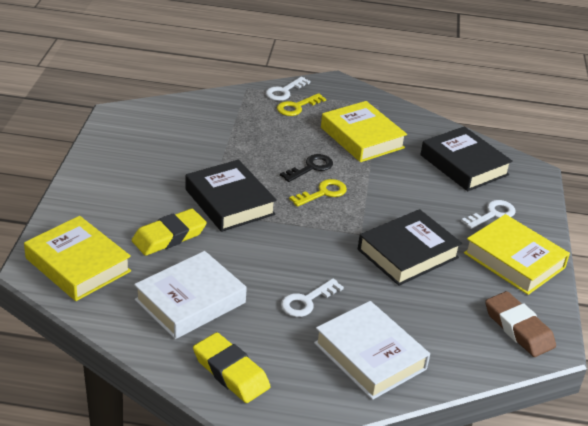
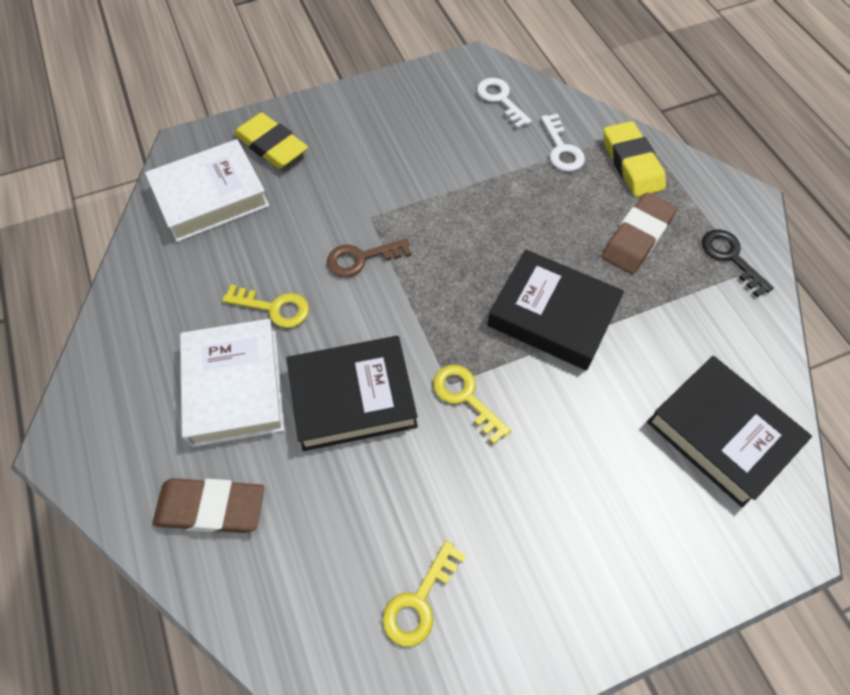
brown eraser: [485,291,556,357] = 1 -> [152,478,264,533] [602,193,677,274] = 2
brown key: none = 0 -> [327,238,412,277] = 1
white key: [266,76,310,101] [281,278,344,317] [461,200,516,229] = 3 -> [477,78,532,129] [541,114,585,172] = 2
yellow book: [24,216,131,301] [321,101,407,162] [464,214,570,295] = 3 -> none = 0
yellow key: [277,93,326,116] [289,179,347,207] = 2 -> [222,284,309,328] [383,541,466,647] [433,365,511,444] = 3

